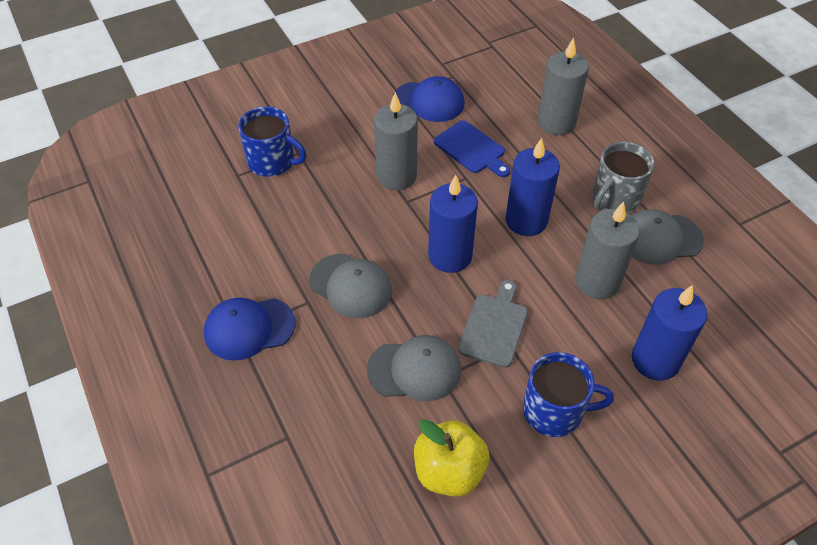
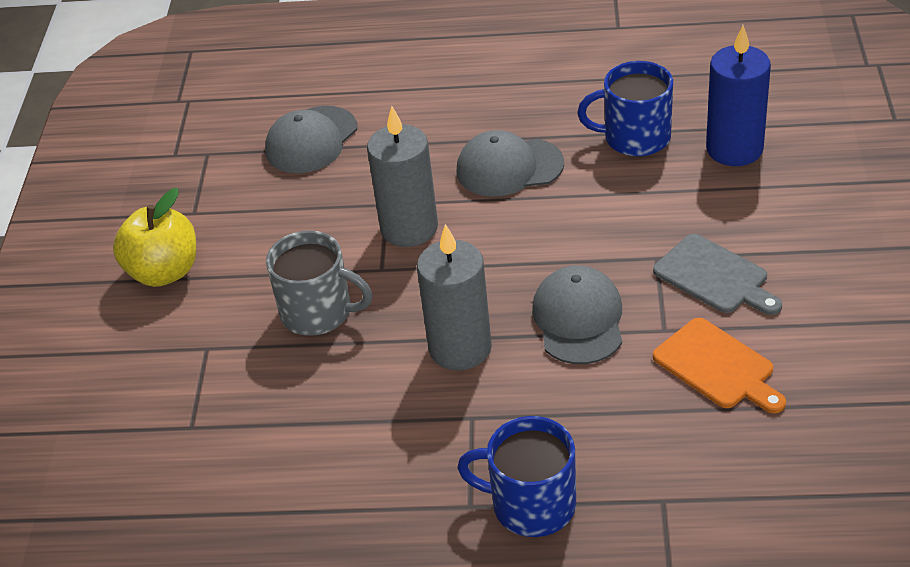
blue candle: [428,175,478,273] [505,138,560,236] [632,285,707,381] = 3 -> [706,25,771,166] = 1
blue cap: [204,298,295,361] [393,76,465,122] = 2 -> none = 0
blue cutting board: [434,120,510,177] = 1 -> none = 0
grey candle: [374,92,418,190] [538,37,589,135] [575,202,640,299] = 3 -> [367,106,438,247] [417,224,492,371] = 2
orange cutting board: none = 0 -> [653,318,786,414] = 1

